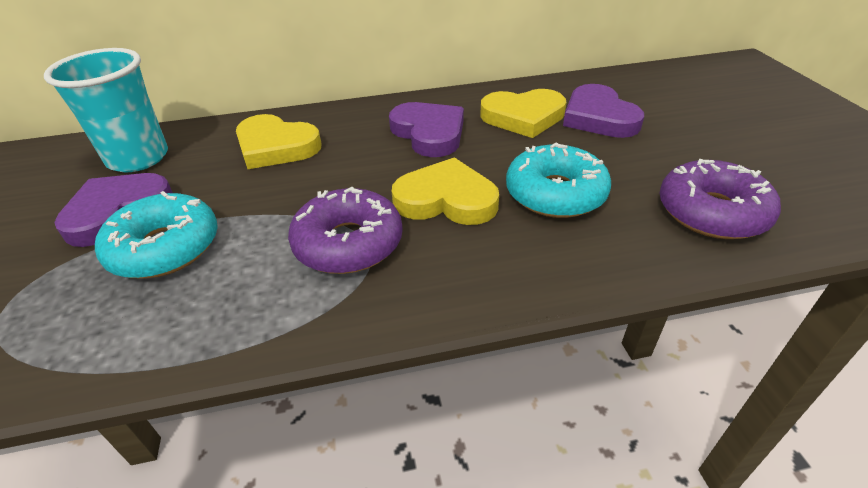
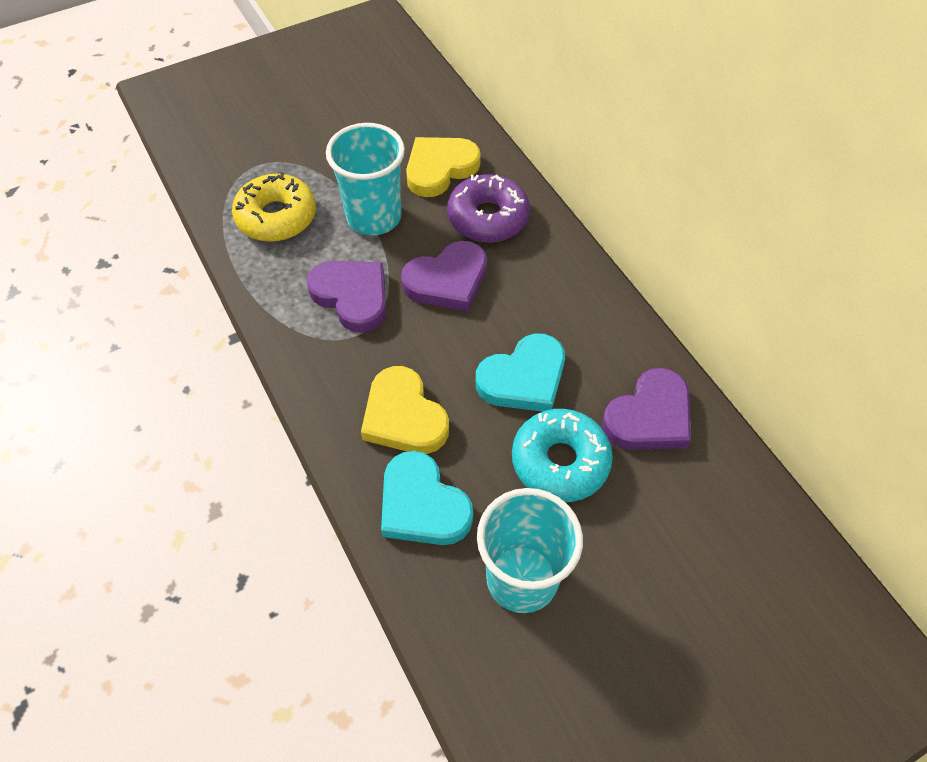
purple donut: [288,187,403,274] [660,159,781,239] = 2 -> [447,174,530,242] = 1
turquoise cup: [44,48,168,172] = 1 -> [326,123,405,236] [477,488,583,613] = 2
turquoise donut: [95,191,218,279] [506,143,611,218] = 2 -> [512,409,613,502] = 1
turquoise heart: none = 0 -> [381,451,473,545] [476,333,565,412] = 2
yellow donut: none = 0 -> [232,172,316,242] = 1
yellow heart: [236,114,322,169] [391,157,499,225] [480,89,566,138] = 3 -> [361,366,449,454] [406,137,481,197] = 2

